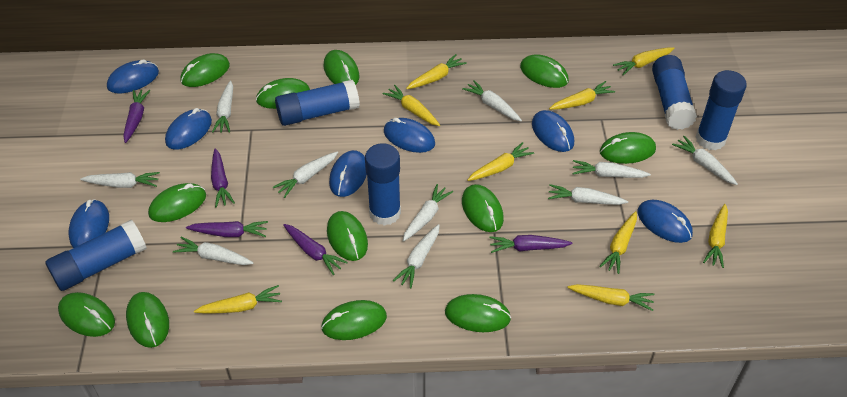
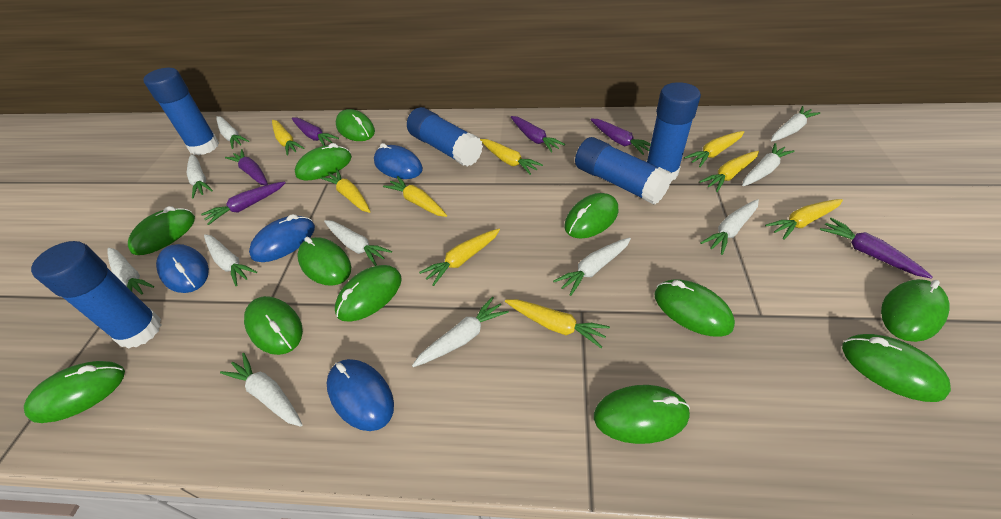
blue mouse: [68,199,109,248] [107,59,159,93] [165,108,212,150] [329,150,367,197] [384,118,435,153] [532,110,574,152] [637,200,693,243] = 7 -> [156,244,209,293] [249,214,315,262] [327,359,394,431] [374,143,423,179] = 4
purple carrot: [123,90,150,143] [186,221,268,237] [211,148,235,207] [283,224,348,275] [489,235,572,253] = 5 -> [201,182,286,225] [225,149,268,185] [292,117,339,146] [511,116,565,153] [590,118,651,155] [820,218,933,279] = 6
white carrot: [80,172,160,188] [173,237,254,265] [212,81,233,133] [273,151,338,198] [393,224,440,289] [402,184,453,242] [462,80,522,121] [548,184,628,205] [572,160,651,178] [672,136,738,185] = 10 -> [107,248,154,295] [187,154,213,198] [204,234,257,286] [216,116,249,149] [220,353,302,427] [324,220,392,266] [412,296,509,367] [553,238,631,296] [700,199,759,255] [742,143,794,186] [771,106,820,141] = 11

